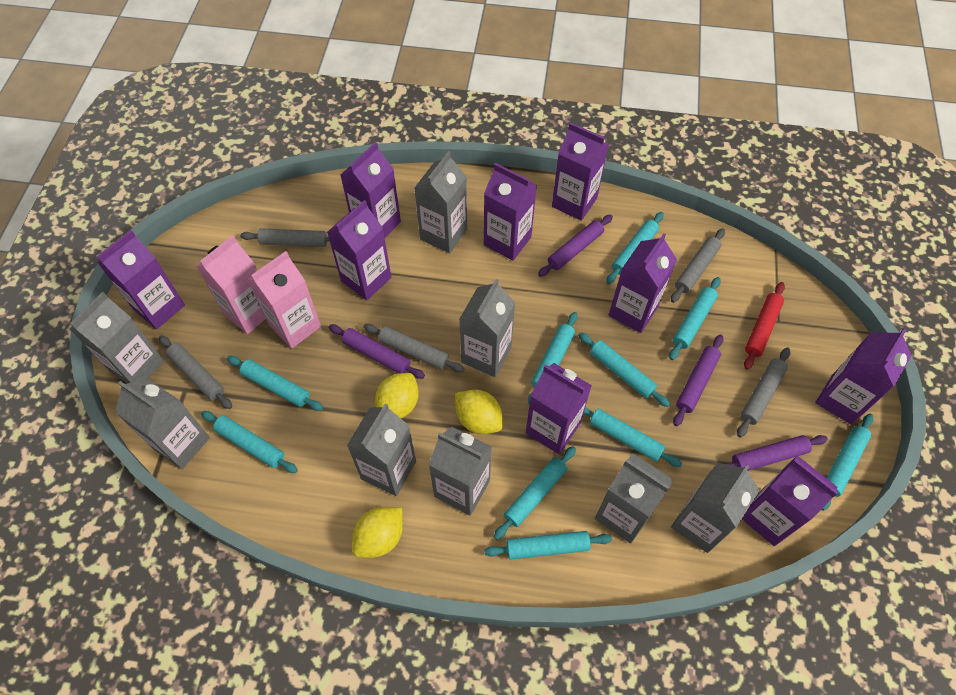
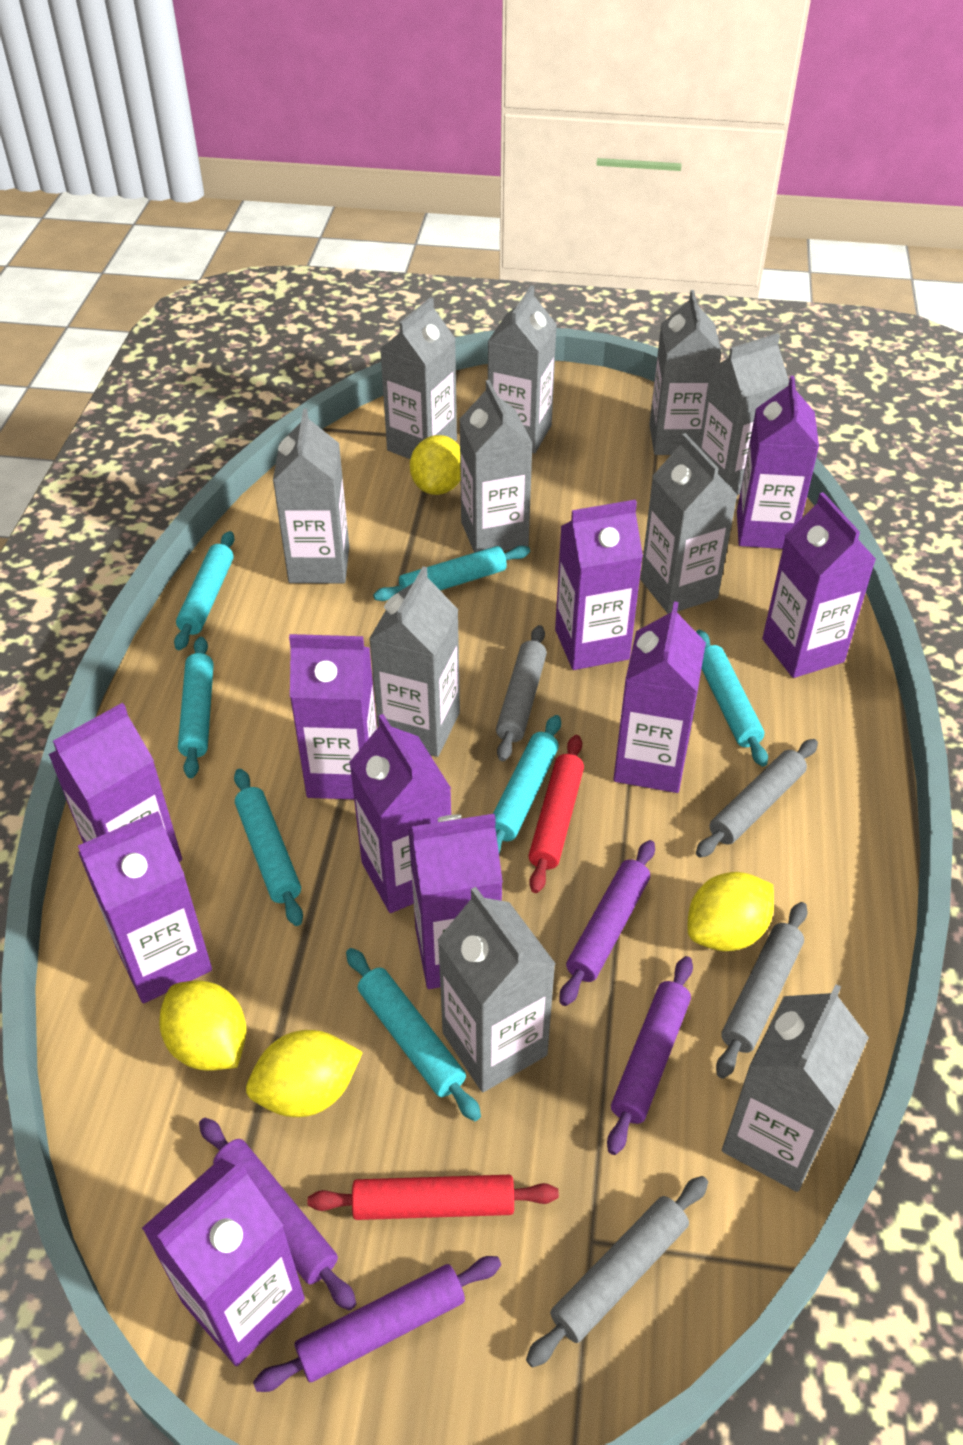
grey carton: [69,292,164,384] [115,378,210,469] [347,404,416,496] [414,151,467,253] [429,427,492,516] [459,279,515,377] [595,453,673,544] [671,463,760,553] = 8 -> [273,409,349,583] [369,566,460,757] [380,297,457,459] [438,887,556,1092] [459,380,533,553] [488,285,557,453] [640,433,738,614] [649,290,722,455] [699,333,789,495] [722,984,869,1192] = 10
grey rolling pin: [159,335,232,409] [240,228,330,247] [364,324,465,372] [671,228,725,303] [737,347,791,438] = 5 -> [496,625,547,761] [526,1176,708,1367] [696,739,818,858] [716,902,808,1079] = 4
pink carton: [197,235,266,334] [247,251,321,349] = 2 -> none = 0
purple carton: [97,230,185,329] [327,200,391,300] [340,142,401,238] [484,163,537,261] [526,363,592,454] [552,122,609,221] [609,233,677,333] [742,455,838,546] [815,329,912,425] = 9 -> [48,703,182,862] [78,811,212,1003] [142,1158,305,1366] [289,634,377,799] [349,714,451,913] [408,814,503,989] [555,500,643,670] [613,601,706,793] [737,376,819,549] [762,492,876,678] = 10
red rolling pin: [744,282,785,370] = 1 -> [308,1175,559,1220] [528,735,584,893] = 2
turquoise rolling pin: [201,411,298,473] [227,356,323,411] [484,531,612,560] [494,446,576,539] [528,312,578,404] [578,333,670,407] [583,407,682,467] [606,212,664,284] [669,277,721,360] [821,414,873,511] = 10 -> [174,531,235,650] [178,637,214,778] [234,769,303,926] [346,948,481,1121] [373,546,530,601] [493,715,561,854] [696,630,768,767] = 7
yellow lemon: [352,507,403,558] [375,373,419,418] [455,390,503,434] = 3 -> [159,980,247,1071] [246,1030,363,1117] [410,435,461,495] [688,872,774,951] = 4

